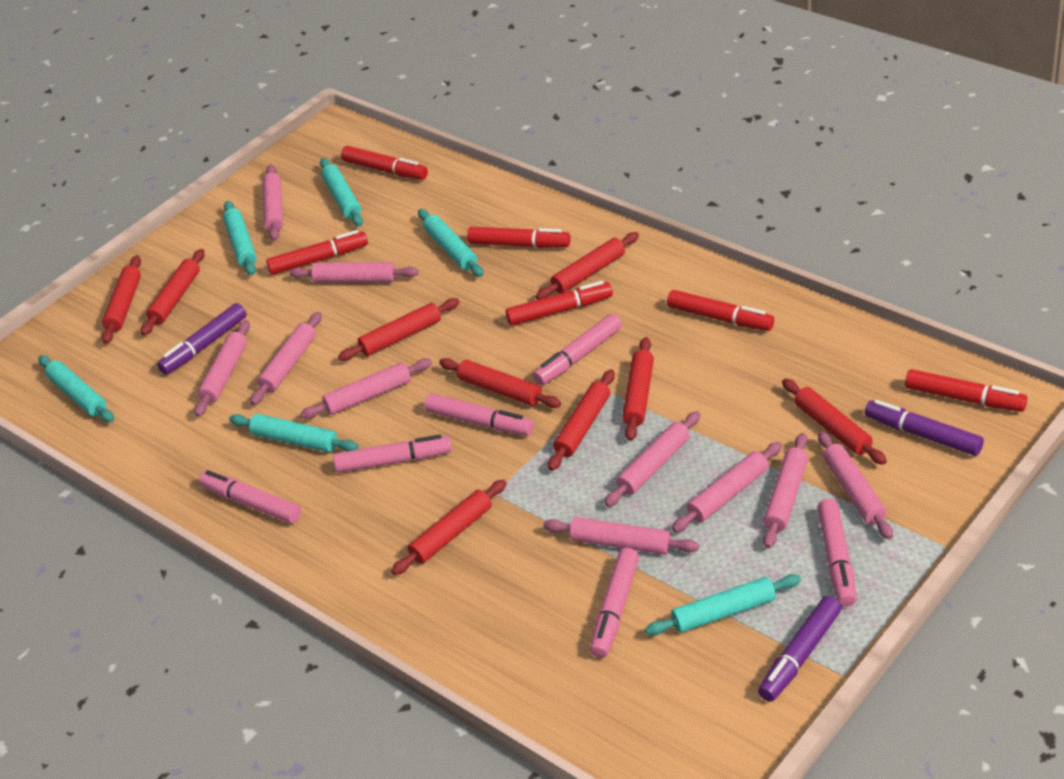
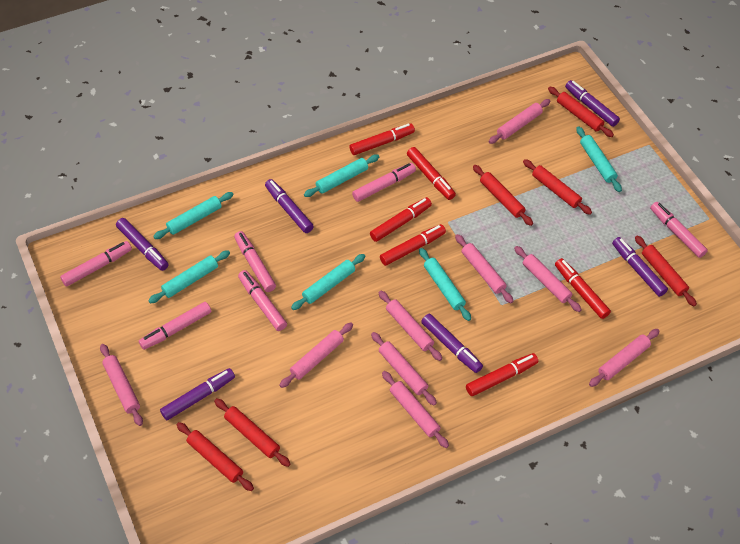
pink rolling pin: [194,320,250,417] [250,312,322,405] [262,165,283,241] [289,262,418,283] [300,359,432,419] [543,517,699,555] [605,411,700,507] [672,442,782,532] [763,433,808,548] [818,431,893,540] = 10 -> [100,344,143,426] [279,323,353,388] [371,332,437,406] [379,291,442,361] [382,371,449,448] [455,234,513,303] [489,99,551,144] [514,246,582,312] [589,329,660,387] = 9
purple marker: [157,303,246,375] [758,596,842,702] [865,400,984,456] = 3 -> [116,218,169,271] [160,368,235,420] [265,179,314,233] [421,314,483,373] [565,80,620,127] [612,237,668,297] = 6
red rolling pin: [102,255,141,344] [141,249,205,336] [338,298,460,361] [391,479,507,575] [439,358,561,408] [536,232,639,300] [548,369,615,471] [622,337,654,441] [782,379,887,465] = 9 -> [177,422,254,491] [214,398,290,467] [473,165,533,226] [523,159,592,215] [548,87,614,137] [635,236,697,306] = 6

